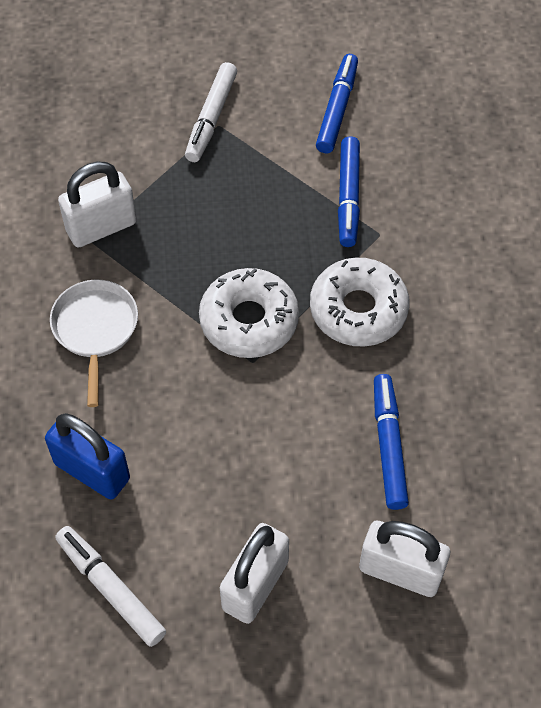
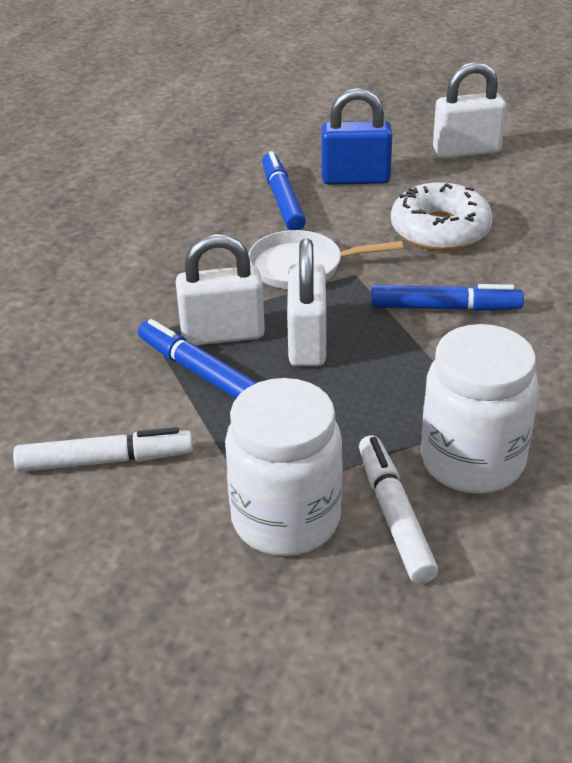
white donut: [199,268,299,358] [310,258,410,347] = 2 -> [391,182,493,251] = 1
white jar: none = 0 -> [225,378,343,556] [421,324,539,494] = 2

